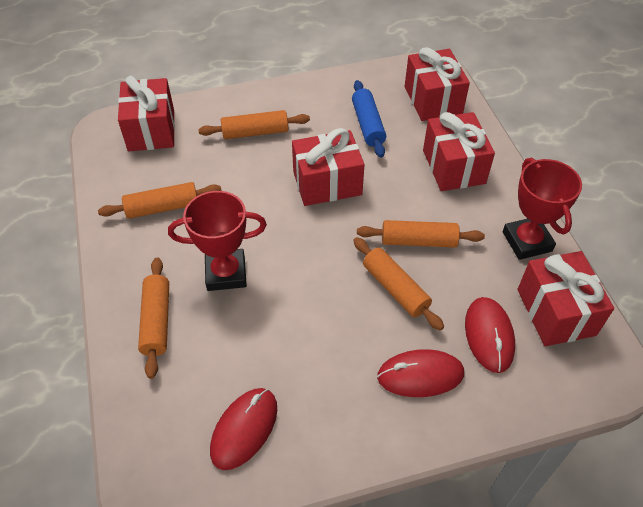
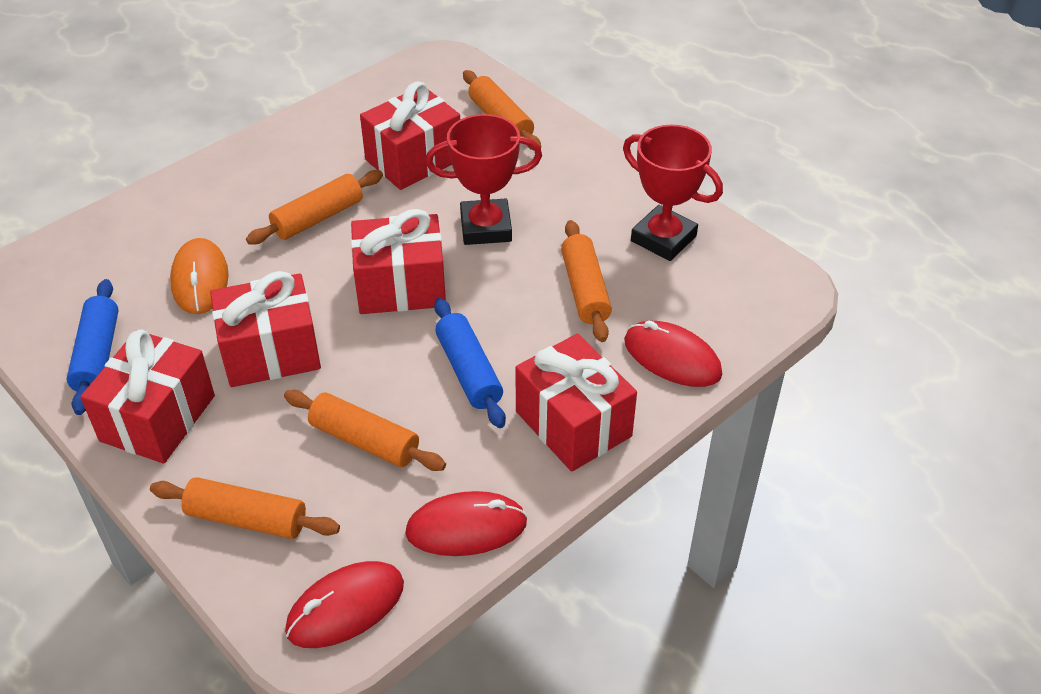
blue rolling pin: [352,80,386,158] = 1 -> [67,279,119,415] [434,298,506,428] = 2
orange mouse: none = 0 -> [170,238,229,314] = 1

